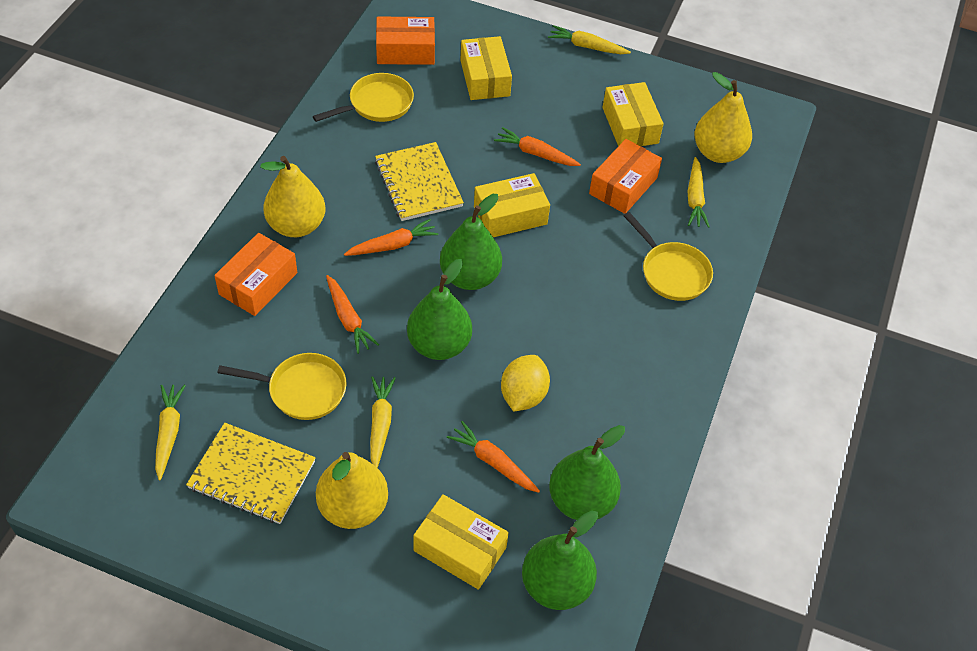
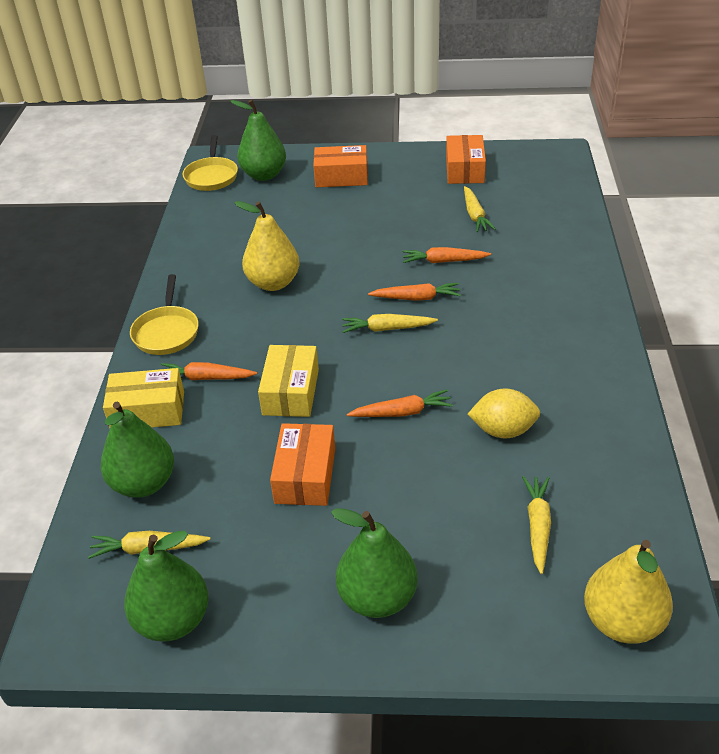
yellow box: [413,494,509,590] [460,36,512,100] [474,173,550,237] [602,82,663,146] = 4 -> [103,368,184,428] [258,345,319,417] = 2
yellow notebook: [186,423,316,524] [375,142,464,221] = 2 -> none = 0
yellow pan: [217,353,347,420] [313,73,414,122] [623,212,713,301] = 3 -> [130,274,199,355] [183,135,238,191] = 2
yellow pear: [260,156,325,237] [316,452,388,529] [694,72,752,163] = 3 -> [234,201,300,291] [584,540,673,644] = 2

